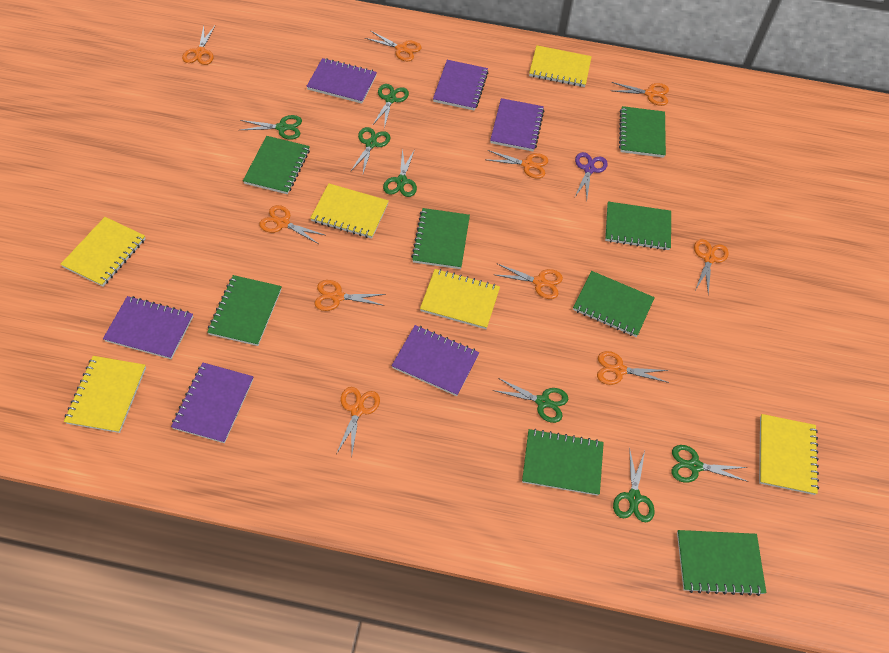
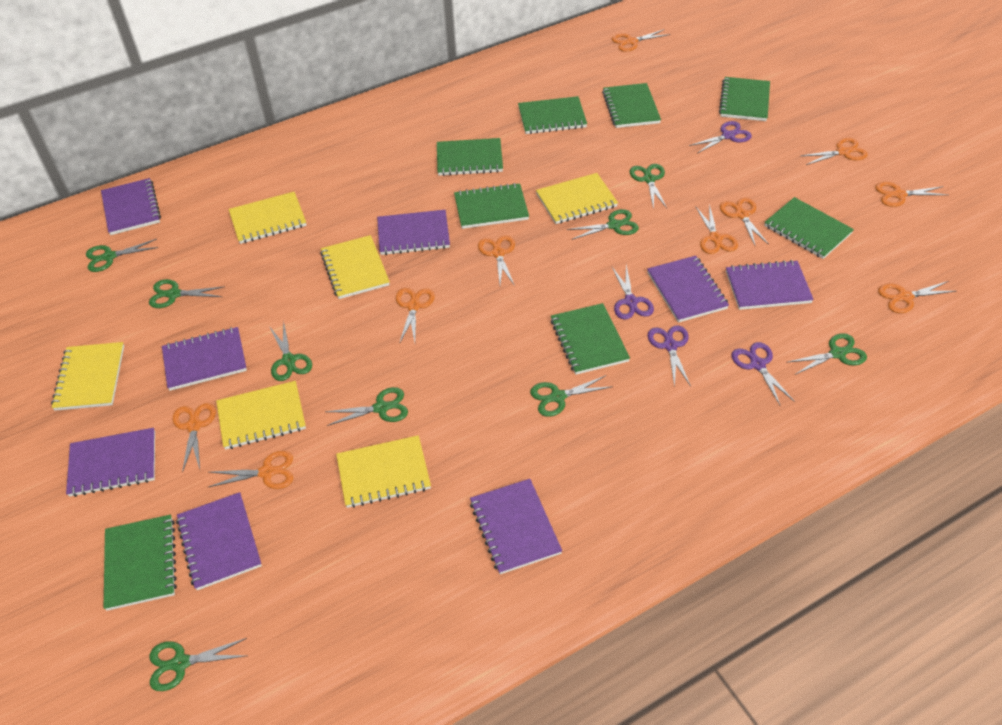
green scissors: [240,115,302,139] [350,127,390,173] [372,84,409,128] [383,148,417,197] [493,378,568,423] [613,447,655,522] [672,445,748,483] = 7 -> [86,239,158,272] [149,279,225,308] [150,638,247,691] [269,320,312,381] [326,387,408,426] [530,375,613,417] [567,209,639,240] [630,164,667,210] [786,333,867,375] = 9
purple notebook: [103,296,193,359] [171,363,254,443] [306,58,377,104] [392,325,479,396] [433,60,488,111] [490,98,544,151] = 6 -> [66,428,155,497] [101,178,161,235] [162,327,247,391] [176,492,262,590] [377,210,450,255] [470,479,562,574] [647,256,729,323] [726,260,814,310] = 8
purple scissors: [575,152,608,199] = 1 -> [612,265,654,320] [648,325,691,387] [689,121,752,153] [731,342,795,405] = 4

